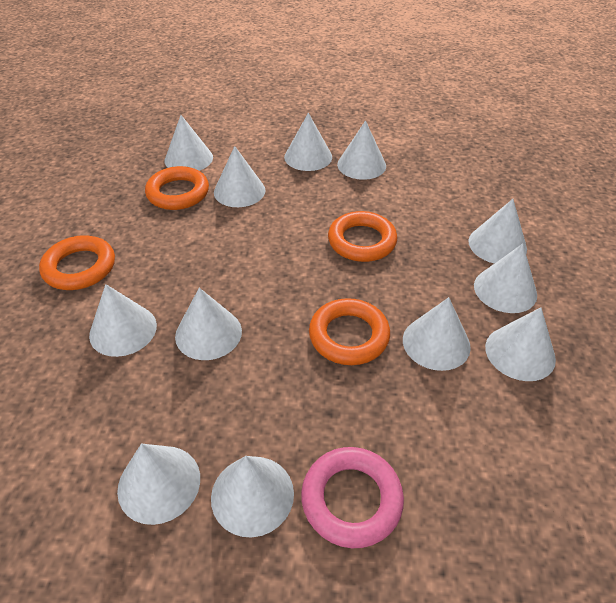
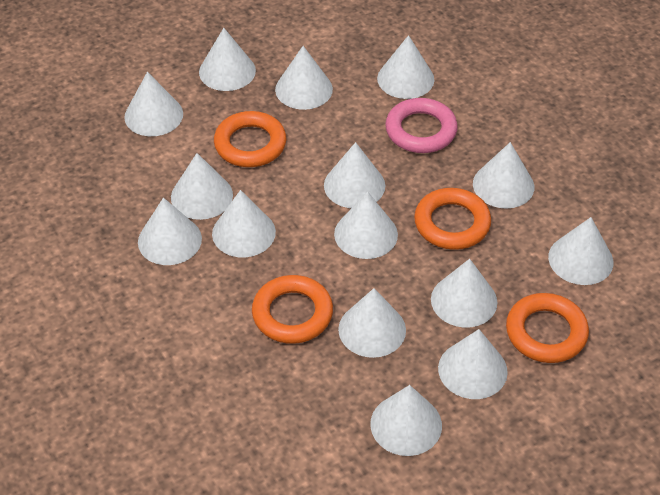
white cone: [89,284,157,357] [117,444,200,525] [165,115,213,171] [175,288,242,360] [211,456,294,538] [214,146,265,207] [284,113,332,171] [337,121,386,180] [403,297,471,371] [468,199,527,264] [474,244,537,313] [485,307,556,381] = 12 -> [124,72,183,136] [138,198,202,265] [171,153,233,220] [199,28,256,91] [212,190,276,257] [275,46,333,110] [324,142,385,208] [334,191,398,259] [338,288,406,358] [370,385,442,456] [377,35,434,99] [431,259,497,328] [438,329,508,399] [473,142,534,209] [548,217,613,285] = 15

